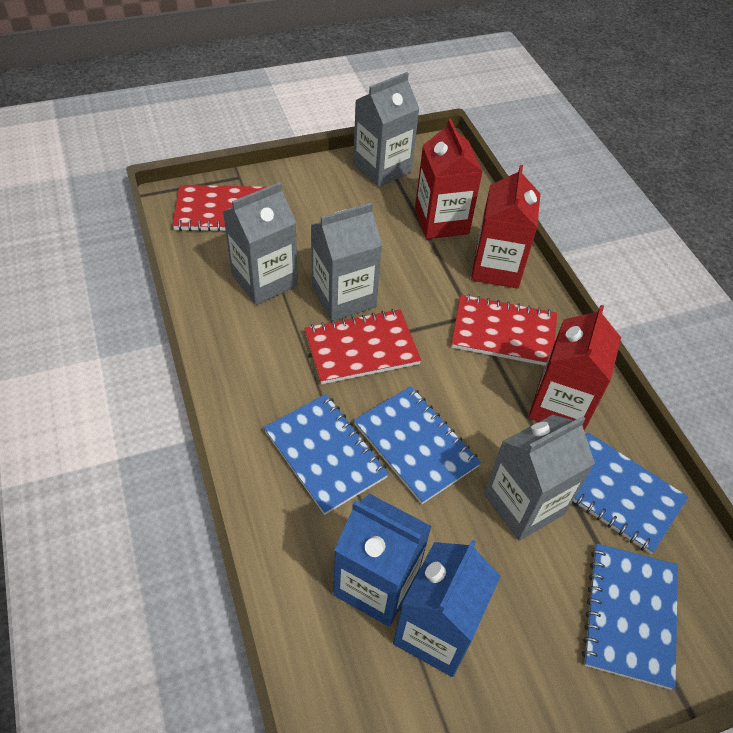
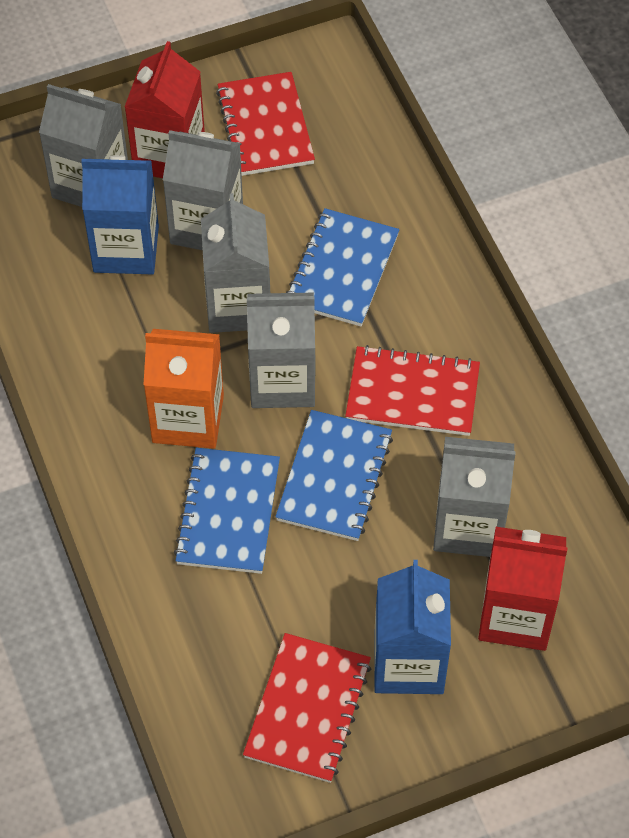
blue notebook: [264,394,389,515] [354,386,481,504] [573,432,688,554] [582,544,678,690] = 4 -> [174,448,280,574] [275,410,393,541] [286,208,399,327] = 3
grey carton: [223,182,298,305] [311,202,382,321] [353,72,420,187] [484,415,595,541] = 4 -> [39,84,128,207] [163,130,243,250] [201,193,270,333] [247,293,315,408] [433,437,516,557] = 5
orange carton: none = 0 -> [143,329,224,449] = 1
red carton: [415,118,483,239] [471,165,541,289] [529,305,621,431] = 3 -> [125,41,205,178] [478,527,568,651] = 2

